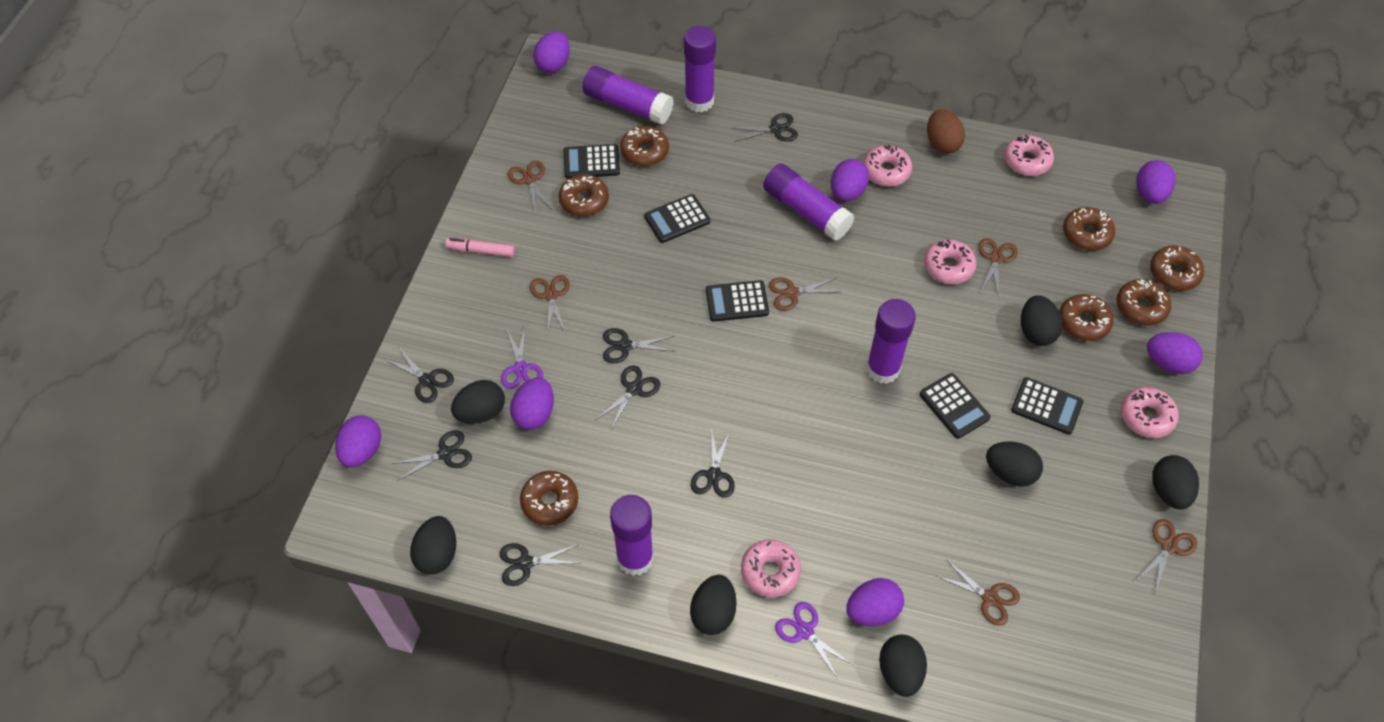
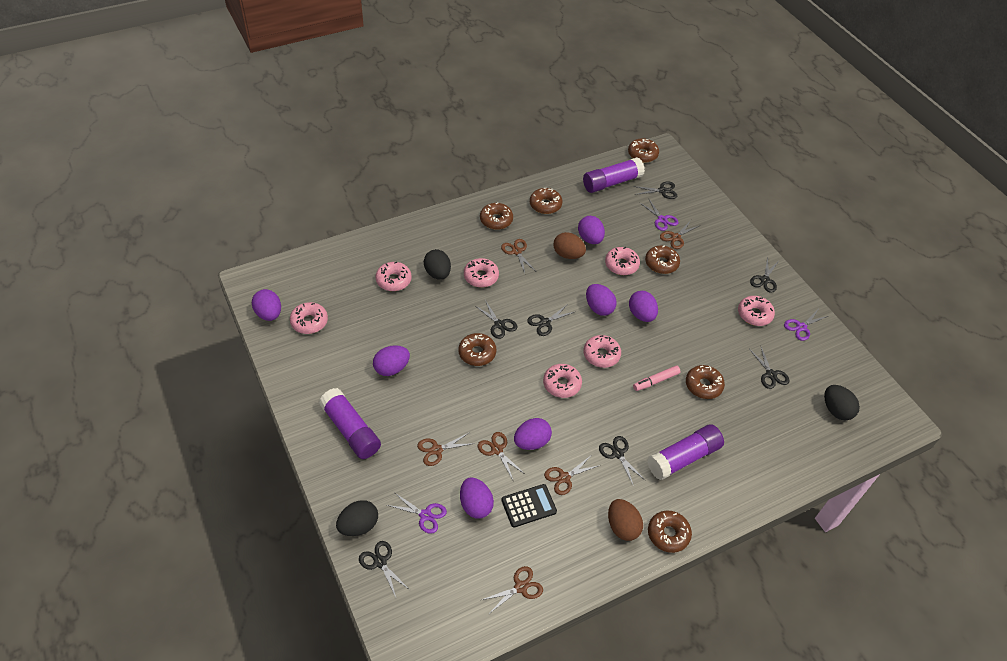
black calculator: [564,144,620,179] [644,194,710,243] [706,280,769,322] [920,373,990,439] [1011,377,1083,435] = 5 -> [501,484,557,527] = 1
black egg: [410,516,456,575] [451,380,505,424] [690,575,736,635] [879,635,927,697] [986,441,1043,487] [1021,295,1062,346] [1152,455,1199,509] = 7 -> [336,500,378,536] [424,249,451,280] [824,385,860,420] = 3
brown egg: [927,109,965,154] = 1 -> [553,232,586,259] [608,499,643,541] = 2
pink donut: [741,539,801,597] [863,145,912,187] [924,239,977,284] [1004,135,1054,176] [1121,387,1179,438] = 5 -> [290,302,328,334] [375,262,412,291] [464,258,499,288] [543,364,582,398] [584,335,621,368] [605,247,640,275] [738,296,775,326] = 7
purple glue stick: [582,66,674,125] [610,495,654,576] [684,26,716,112] [763,163,855,241] [866,299,916,384] = 5 -> [319,388,381,459] [583,157,645,193] [647,424,724,480] = 3
purple scissors: [501,327,543,389] [775,602,852,679] = 2 -> [387,493,447,534] [639,198,678,231] [784,310,828,341] = 3

